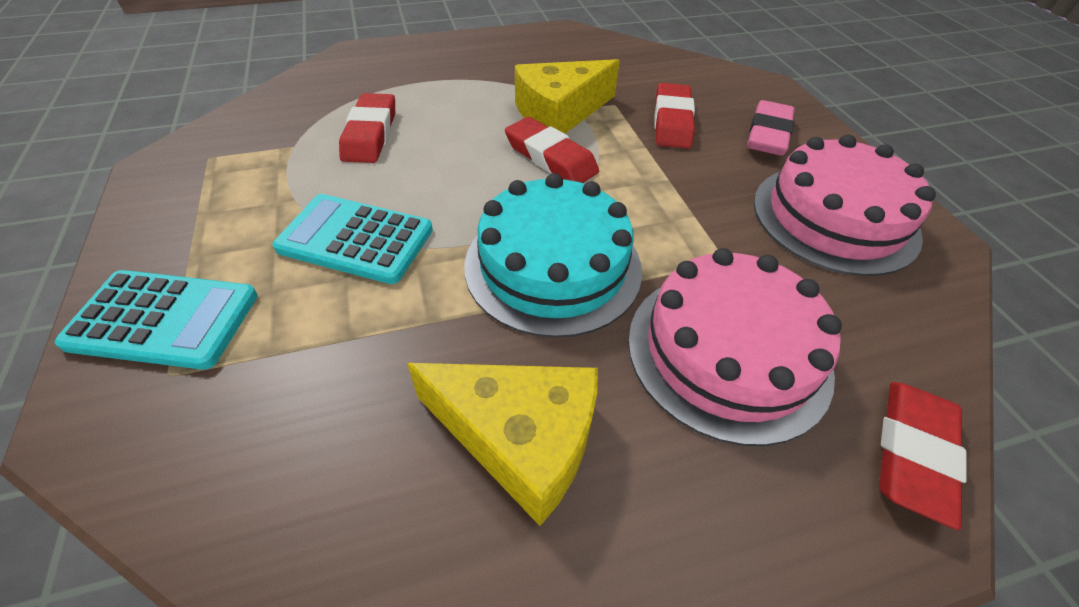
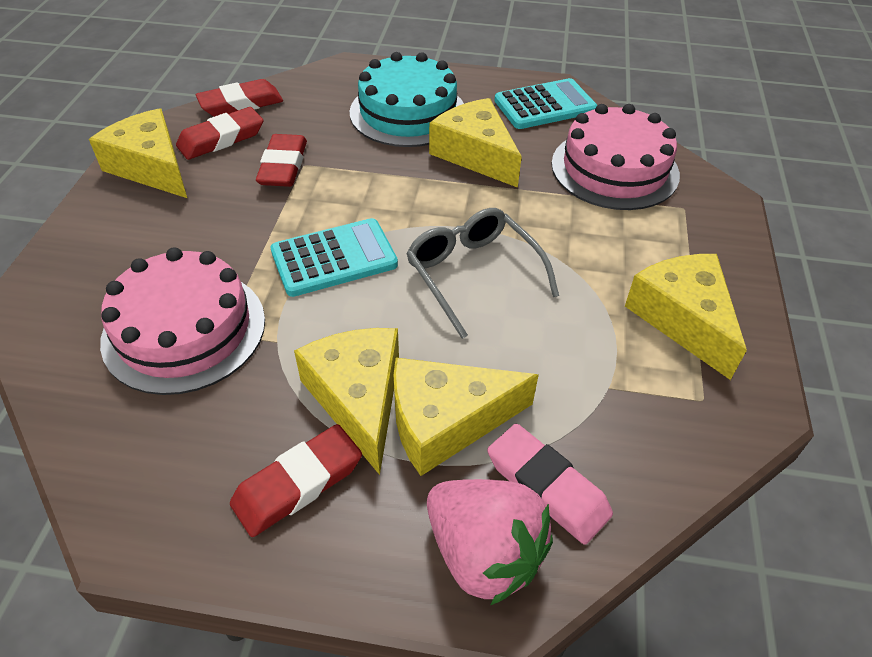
grey glasses: none = 0 -> [406,208,559,339] = 1
pink strawberry: none = 0 -> [427,479,553,605] = 1
yellow cheese: [407,363,598,526] [515,59,620,134] = 2 -> [89,108,187,198] [294,328,399,475] [393,358,539,476] [429,98,522,188] [625,254,747,380] = 5

